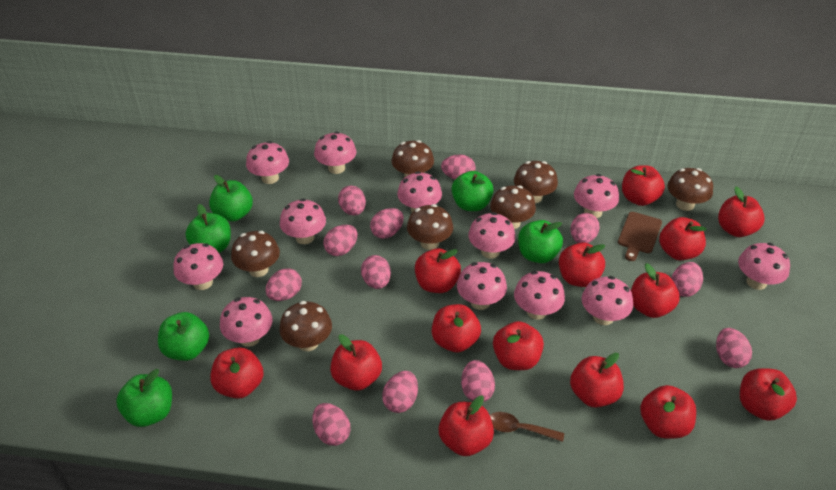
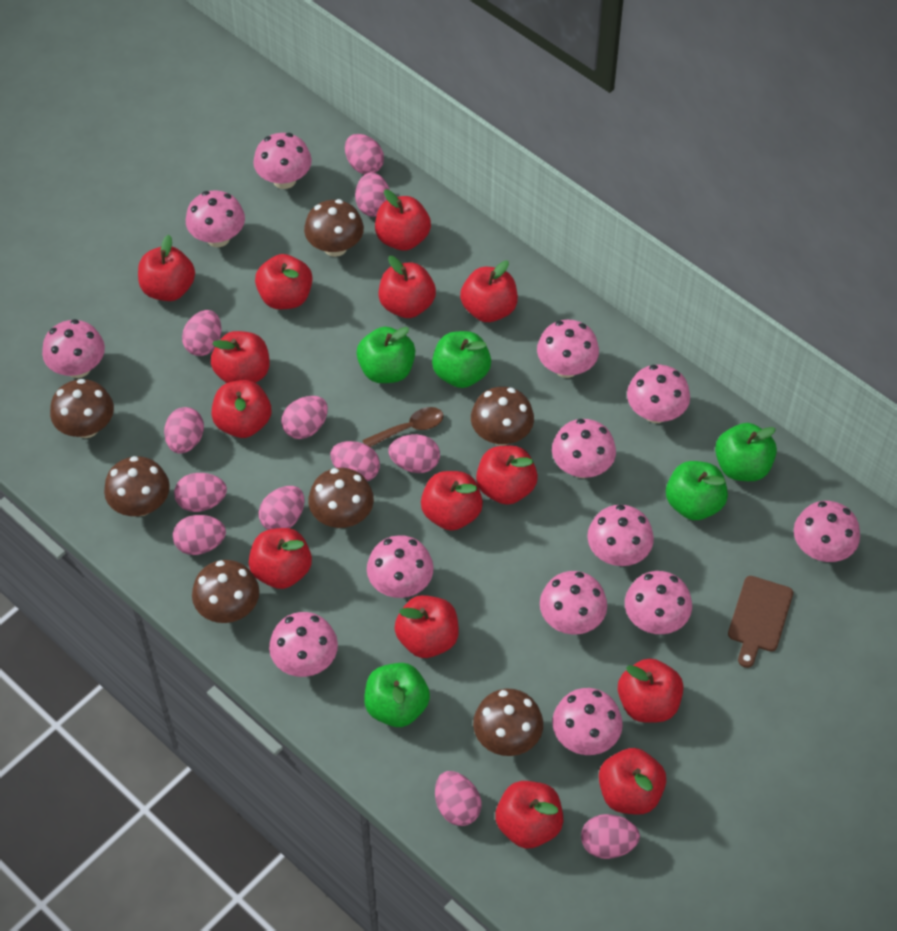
green apple: [116,369,172,427] [158,312,209,361] [186,204,231,253] [209,175,253,221] [452,171,494,211] [518,220,563,263] = 6 -> [357,327,415,383] [364,663,430,727] [432,331,491,388] [666,461,728,520] [715,423,777,481] = 5
pink mushroom: [173,243,223,290] [220,297,273,347] [246,141,289,184] [280,199,326,244] [314,132,357,174] [397,171,442,212] [457,262,507,310] [468,212,516,259] [514,271,565,320] [574,174,619,218] [582,276,633,325] [738,243,790,290] = 12 -> [42,319,105,378] [186,190,245,247] [253,133,312,189] [269,612,338,677] [367,535,434,598] [537,320,599,378] [540,571,607,635] [552,419,616,478] [552,688,623,755] [587,505,654,566] [625,571,692,634] [627,365,690,423] [794,501,860,562] = 13

